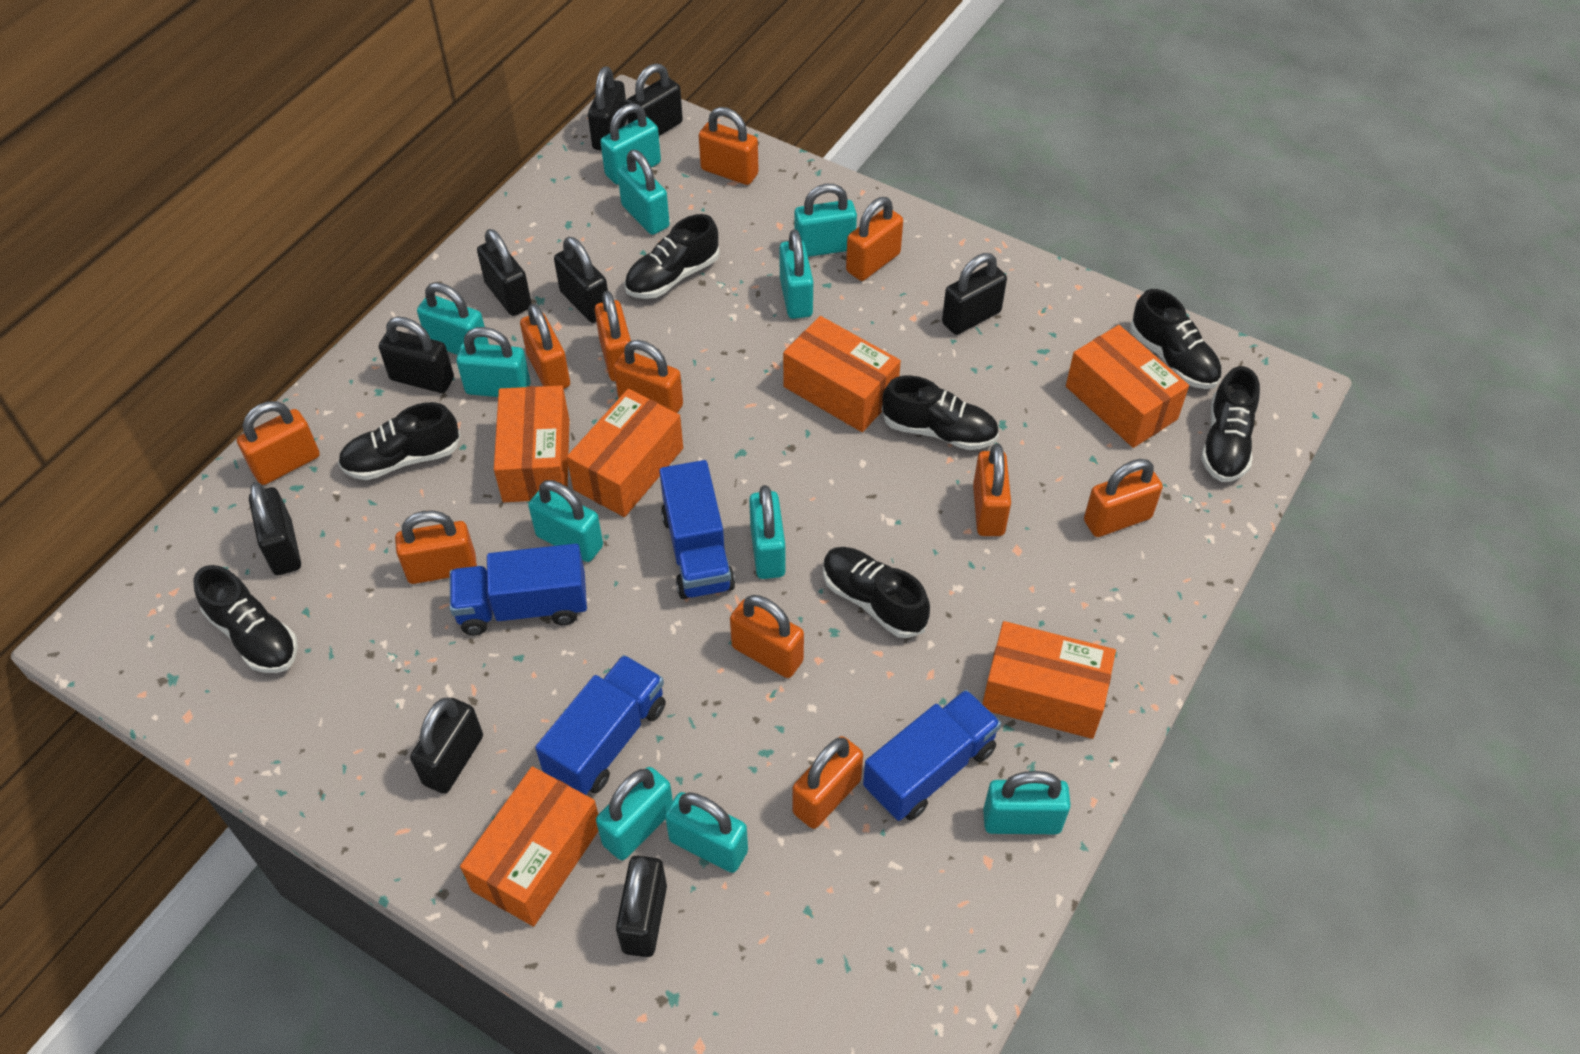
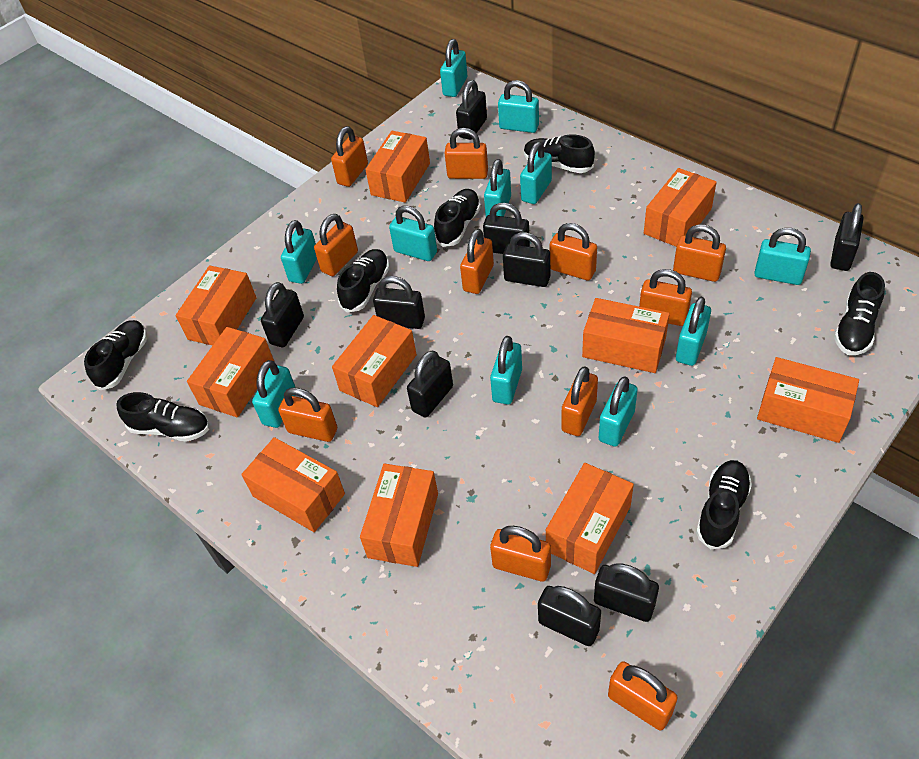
blue truck: [450,544,587,635] [535,655,666,795] [659,460,735,599] [863,690,1001,821] = 4 -> none = 0
orange box: [460,766,598,927] [494,385,569,502] [567,389,683,517] [783,316,901,432] [982,621,1116,739] [1066,325,1189,448] = 6 -> [176,266,256,345] [187,327,274,417] [241,437,345,532] [332,315,417,407] [360,464,438,567] [365,131,430,203] [546,463,634,574] [582,298,670,373] [644,168,717,246] [757,357,859,443] = 10

